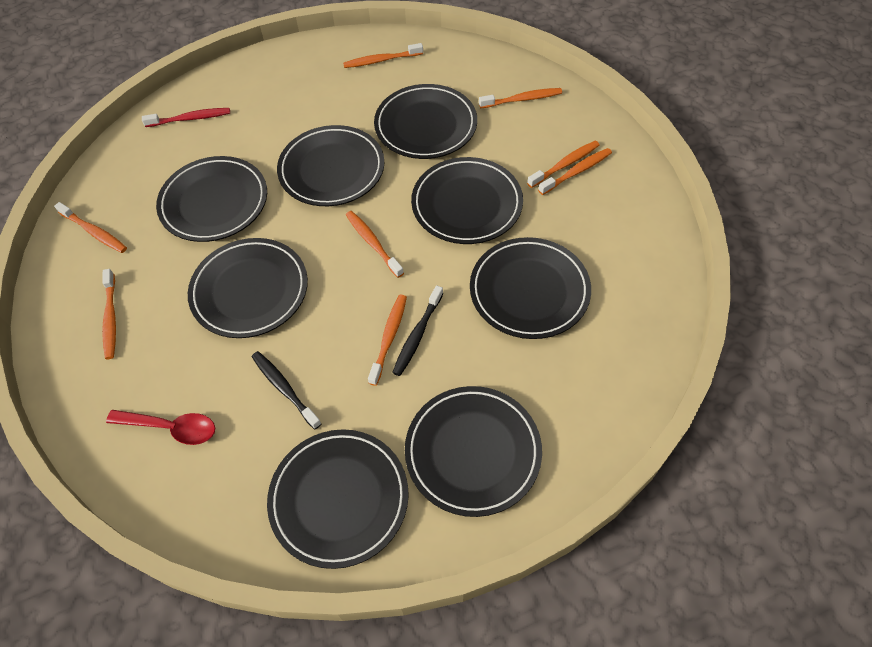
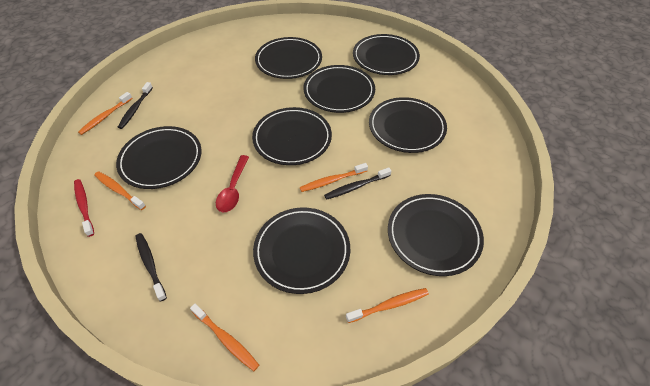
black toothbrush: [252,351,322,430] [392,285,443,376] = 2 -> [118,82,153,129] [135,233,167,302] [324,167,391,200] = 3
orange toothbrush: [54,202,127,253] [102,269,116,359] [343,43,423,68] [346,211,404,278] [368,295,407,386] [479,88,562,108] [527,141,599,188] [538,148,612,195] = 8 -> [78,92,132,135] [94,171,146,210] [190,304,259,371] [300,163,368,192] [346,288,429,323] = 5

